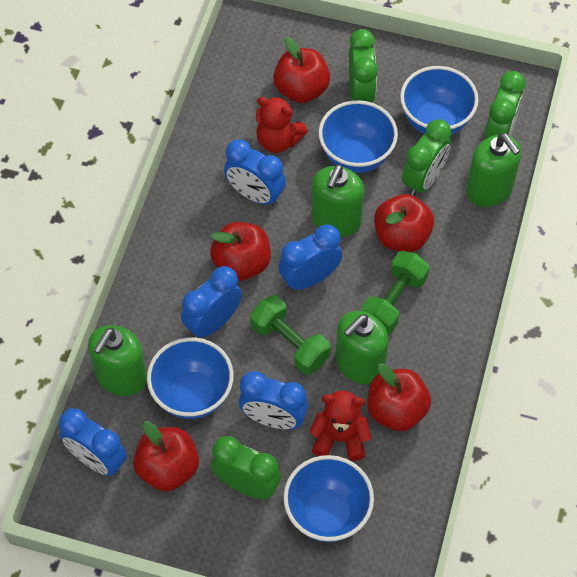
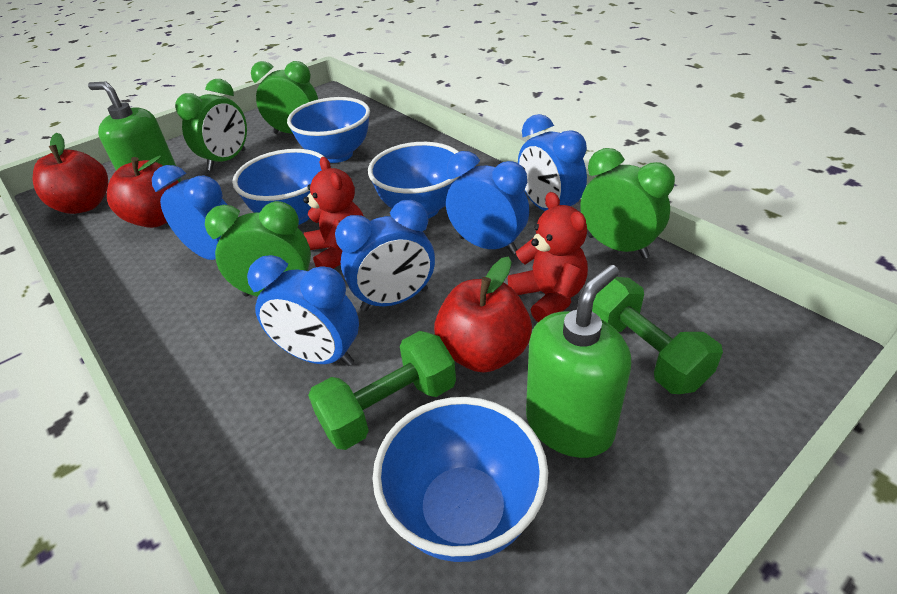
green soap dispenser: [88,325,147,396] [311,164,364,237] [335,311,389,384] [466,133,521,207] = 4 -> [88,82,181,182] [526,265,631,458] = 2
red apple: [133,421,199,491] [210,222,271,281] [273,37,330,103] [367,363,431,431] [374,194,434,252] = 5 -> [33,133,108,214] [107,156,179,228] [434,256,532,373] = 3

